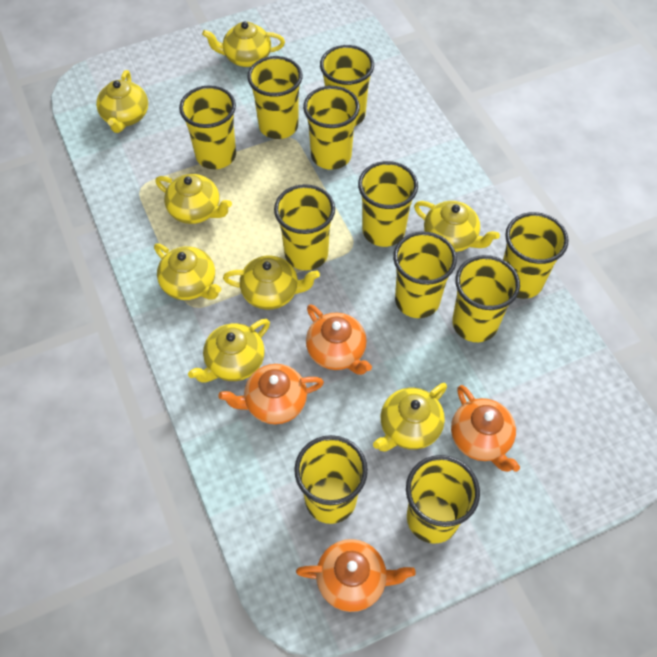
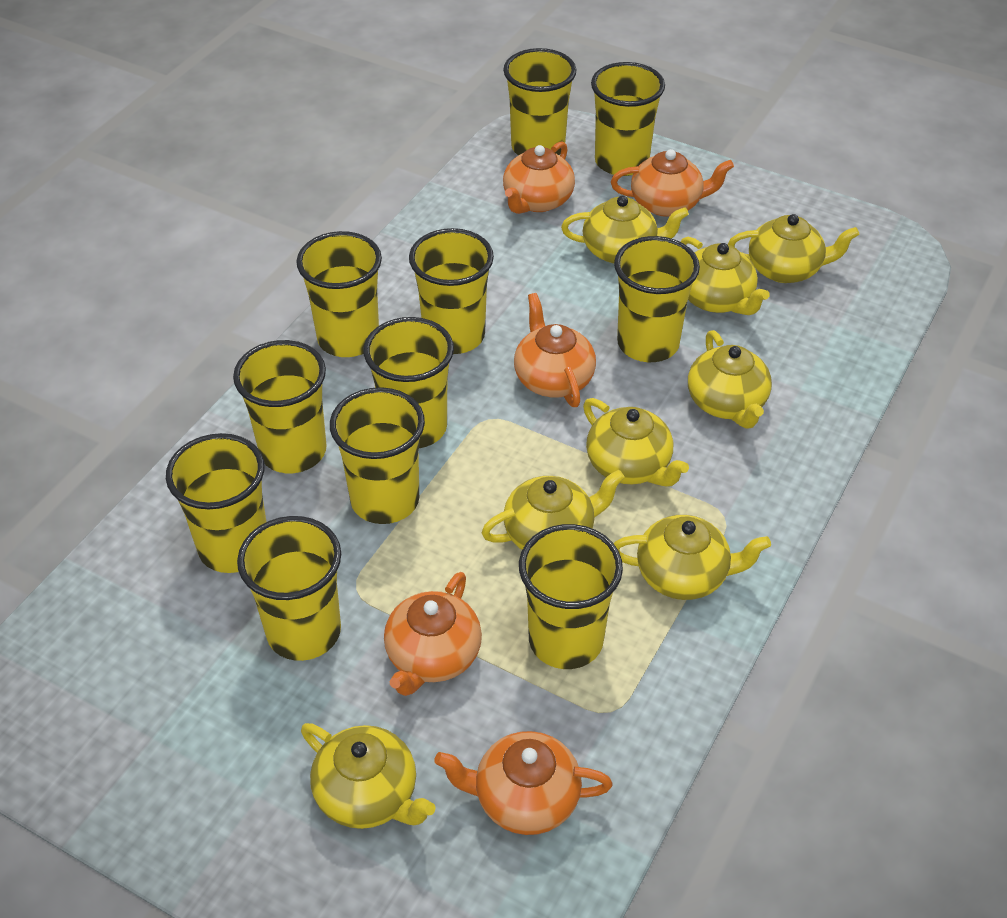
orange teapot: [218,364,324,424] [296,539,416,612] [306,304,372,375] [451,385,520,472] = 4 -> [384,572,482,696] [434,731,612,835] [503,141,575,214] [514,293,596,407] [611,149,734,217] = 5

